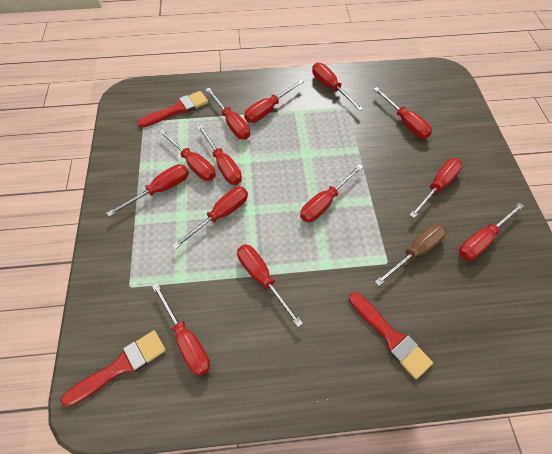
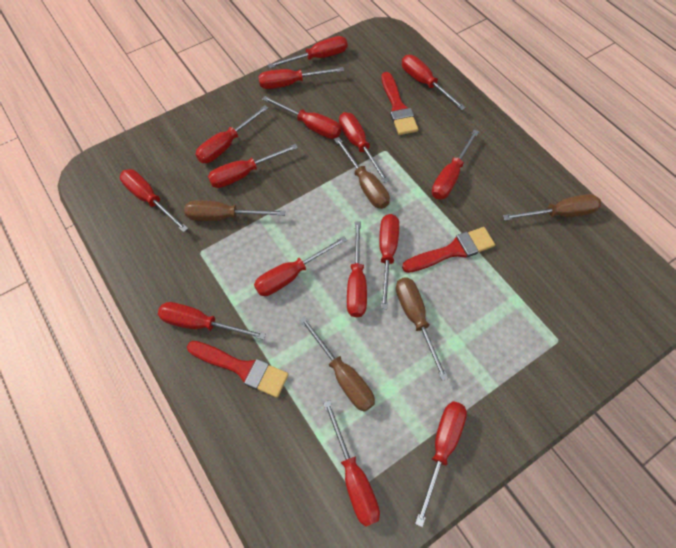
brown screwdriver: [375,223,447,286] = 1 -> [184,200,285,221] [299,316,375,412] [334,137,390,209] [396,277,448,381] [503,194,601,221] = 5
red screwdriver: [107,164,189,217] [152,283,210,376] [158,129,216,181] [172,187,248,249] [197,125,242,185] [206,88,250,139] [237,244,303,327] [244,80,303,123] [300,164,363,222] [312,63,363,111] [374,87,432,139] [409,158,463,218] [459,203,524,260] = 13 -> [120,169,188,232] [158,302,266,340] [195,105,268,163] [208,144,298,188] [254,236,347,296] [258,67,344,89] [262,96,341,139] [268,36,347,68] [323,400,380,527] [339,112,389,183] [347,221,367,317] [379,214,399,309] [402,55,466,110] [415,401,467,527] [432,129,479,200] = 15

